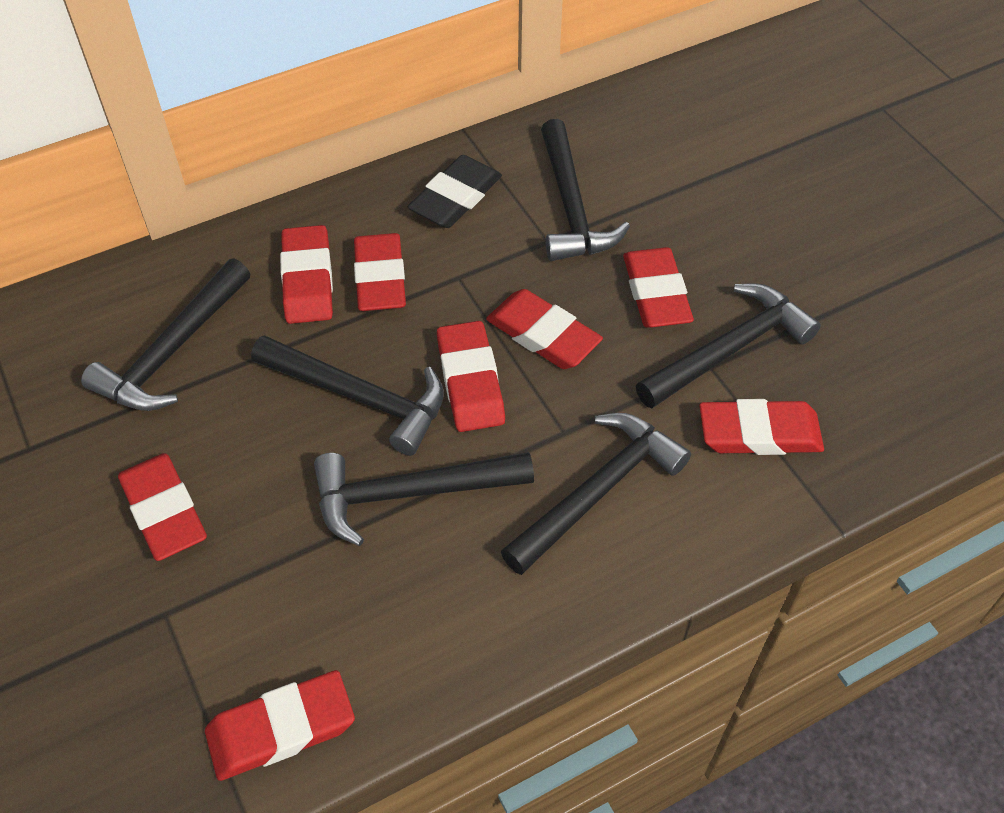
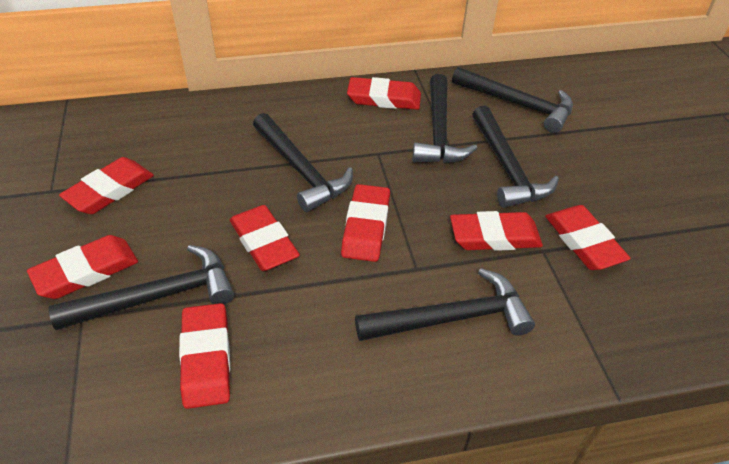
black eraser: [407,155,502,228] = 1 -> none = 0

